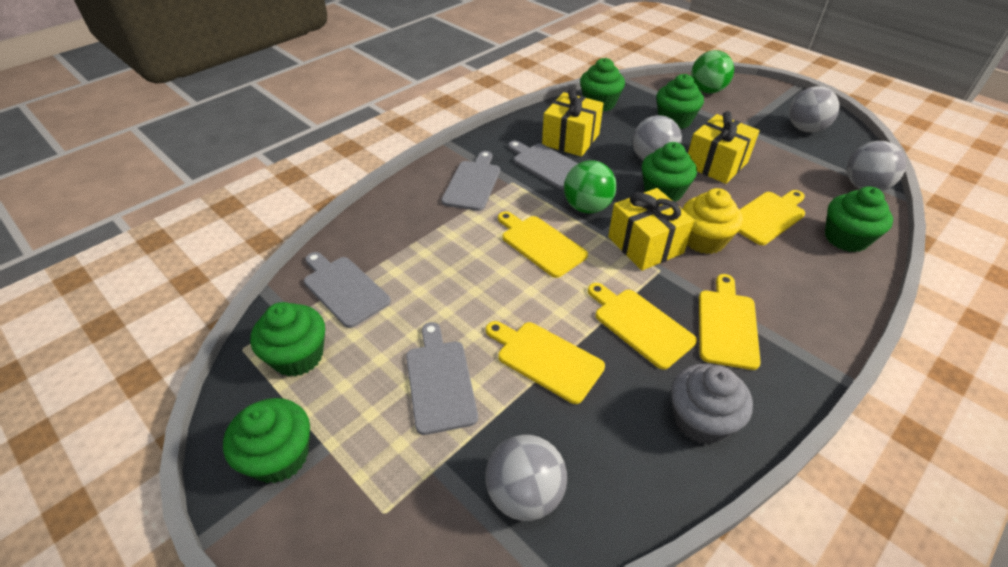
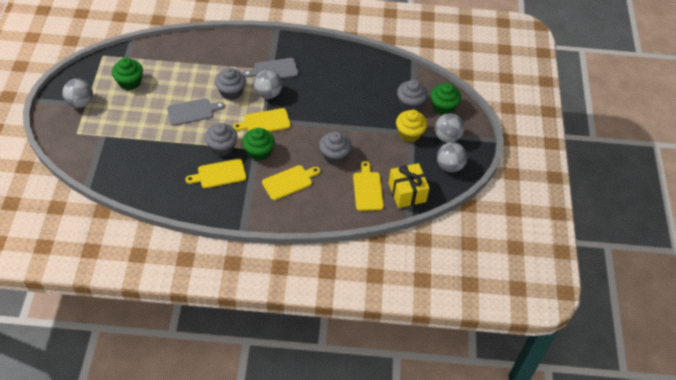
green ball: [564,160,617,214] [691,50,734,94] = 2 -> none = 0
green cupcake: [223,398,310,483] [250,302,325,377] [580,58,625,112] [642,142,697,202] [656,74,704,129] [825,186,893,252] = 6 -> [112,58,143,90] [242,128,275,161] [431,83,461,115] = 3
grey cupcake: [671,364,753,444] = 1 -> [205,123,237,156] [215,68,246,100] [319,131,351,165] [397,80,428,111] = 4
grey cutting board: [304,252,391,328] [406,322,478,435] [441,151,500,211] [508,141,579,189] = 4 -> [167,98,225,126] [243,58,298,79] = 2
yellow cutting board: [486,321,605,404] [498,211,588,278] [588,283,697,370] [699,274,761,370] [738,190,805,245] = 5 -> [185,159,246,188] [233,108,291,132] [262,165,320,200] [353,161,384,211] = 4
yellow gift: [542,88,604,157] [608,188,694,271] [688,111,760,184] = 3 -> [388,163,429,208] = 1

